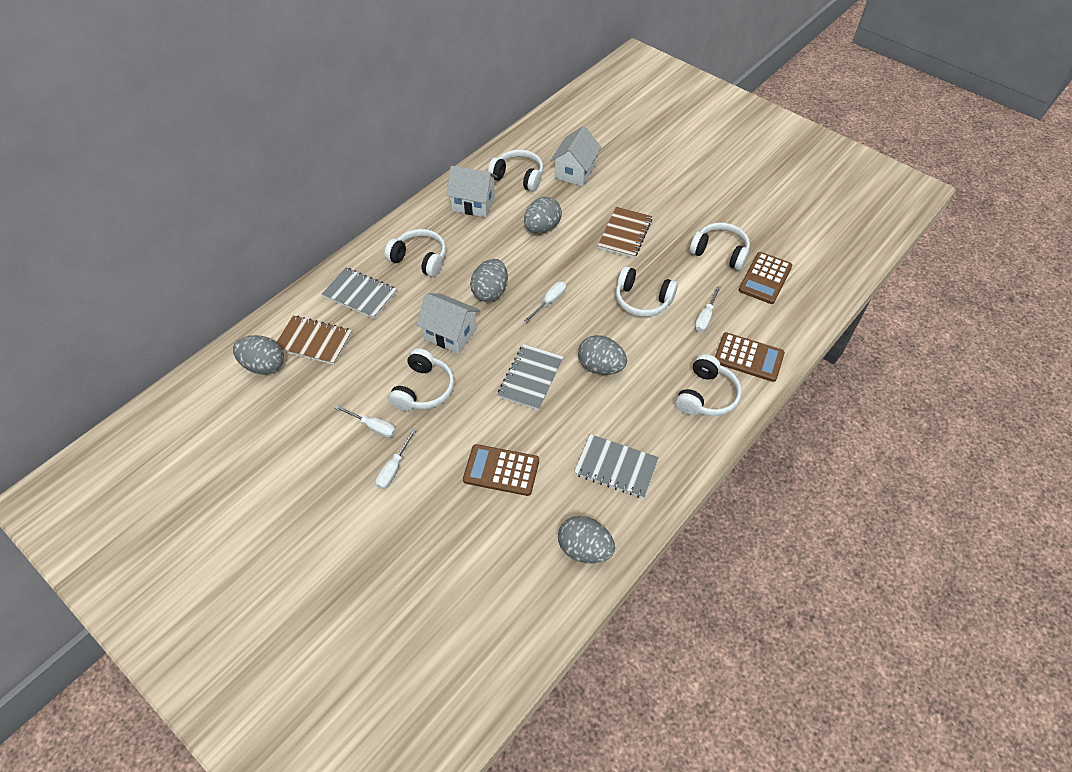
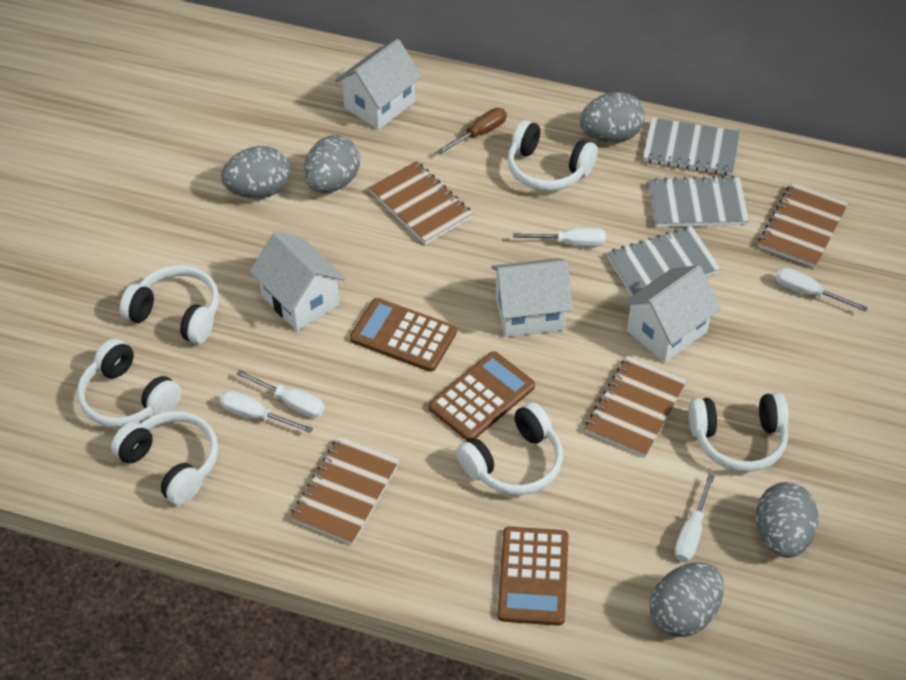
brown notebook: [277,315,352,365] [598,207,652,258] = 2 -> [290,436,400,545] [369,161,473,245] [585,356,687,458] [758,183,848,268] = 4
brown screwdriver: none = 0 -> [437,108,507,154] = 1
white house: [416,293,480,354] [446,166,498,217] [550,126,602,186] = 3 -> [249,232,346,331] [335,39,422,130] [491,258,572,337] [622,265,721,363] = 4
white screwdriver: [335,405,396,438] [376,429,416,489] [524,281,566,322] [695,286,721,332] = 4 -> [220,391,313,433] [236,370,325,418] [513,227,606,247] [674,474,715,562] [775,268,868,312] = 5

